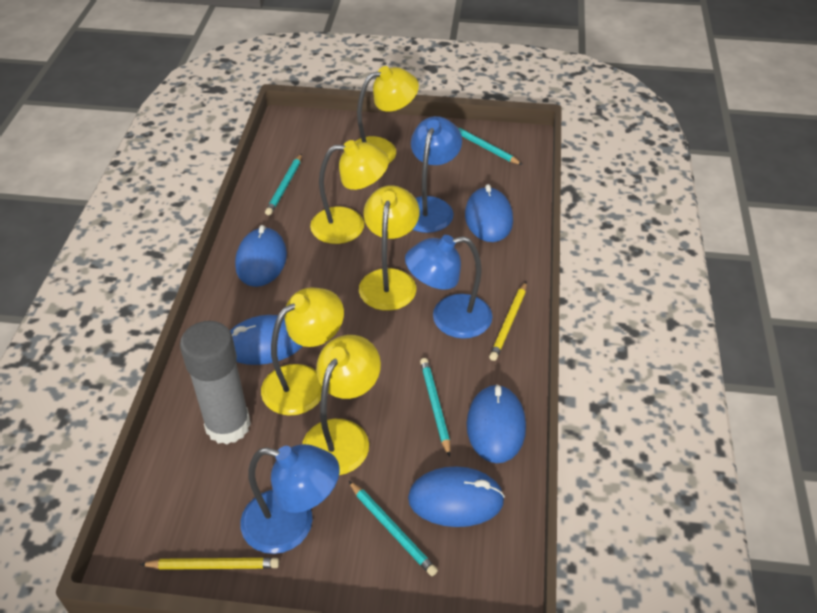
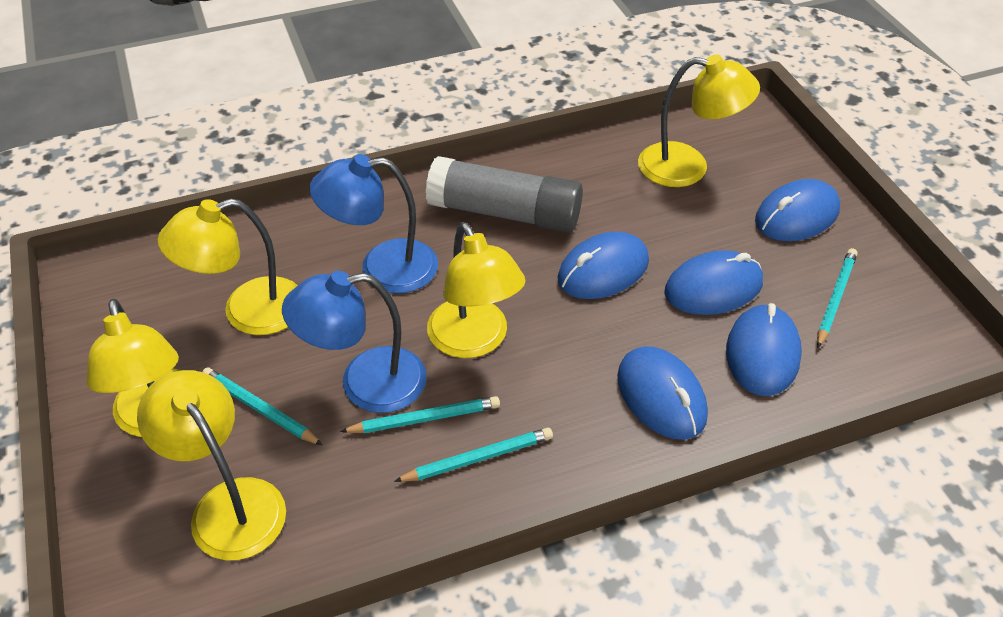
blue lamp: [240,444,339,554] [405,235,492,339] [411,116,462,233] = 3 -> [282,271,427,413] [309,154,438,293] = 2
yellow pencil: [140,558,279,570] [489,281,527,361] = 2 -> none = 0

